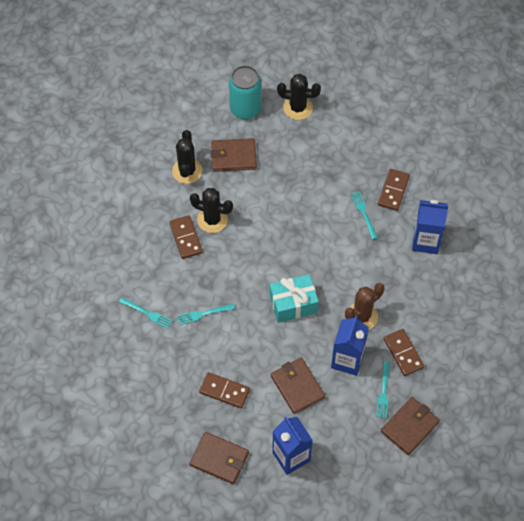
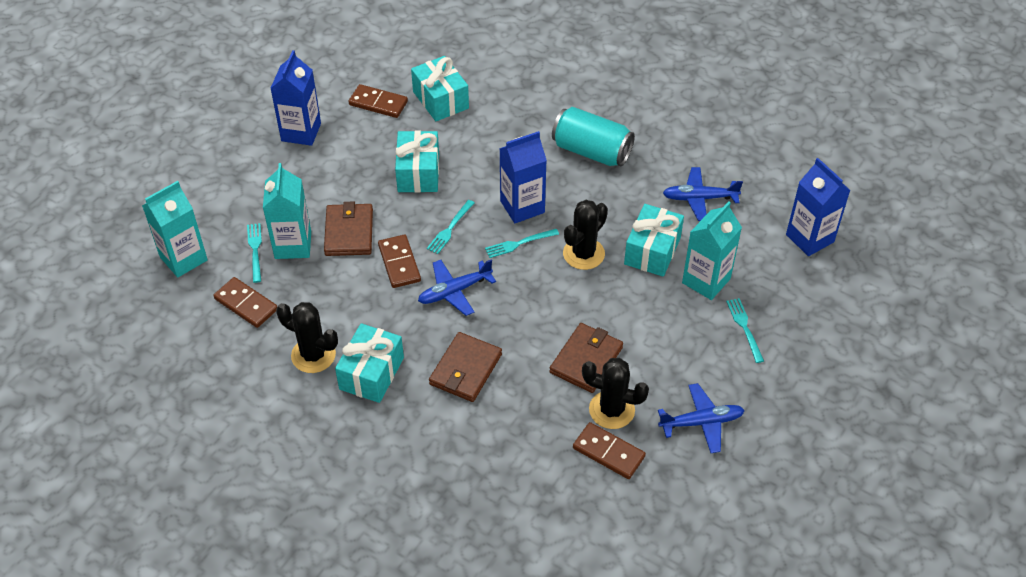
blue plane: none = 0 -> [418,259,496,316] [658,383,745,453] [663,167,743,221] = 3
brown cactus: [345,283,384,330] = 1 -> none = 0
brown wallet: [189,432,249,484] [211,138,257,172] [271,358,325,414] [381,397,440,455] = 4 -> [324,202,373,256] [429,332,502,402] [549,323,623,393] = 3
turquoise carton: none = 0 -> [142,181,208,277] [263,163,311,259] [682,201,742,300] = 3
turquoise gift: [269,274,319,323] = 1 -> [335,323,404,403] [395,130,439,193] [411,56,469,121] [624,204,684,277] = 4

